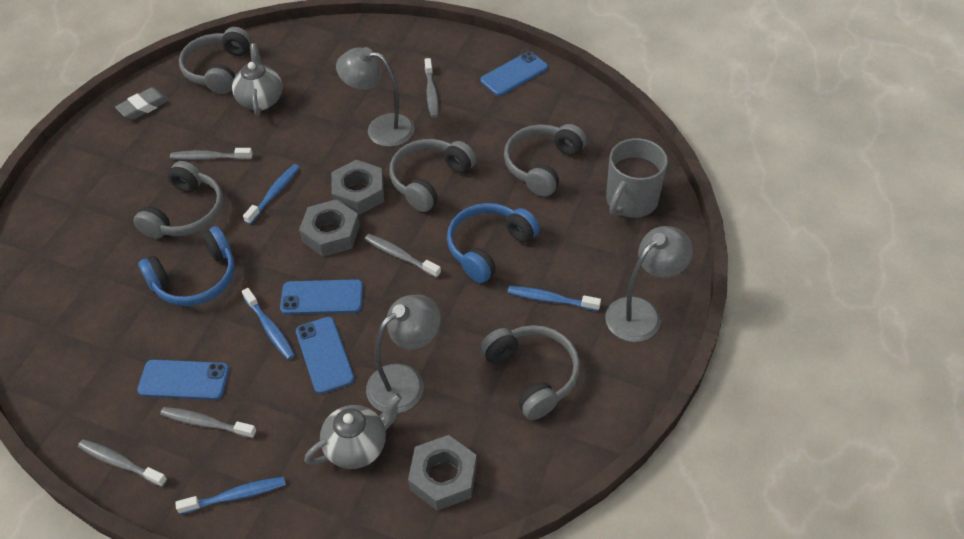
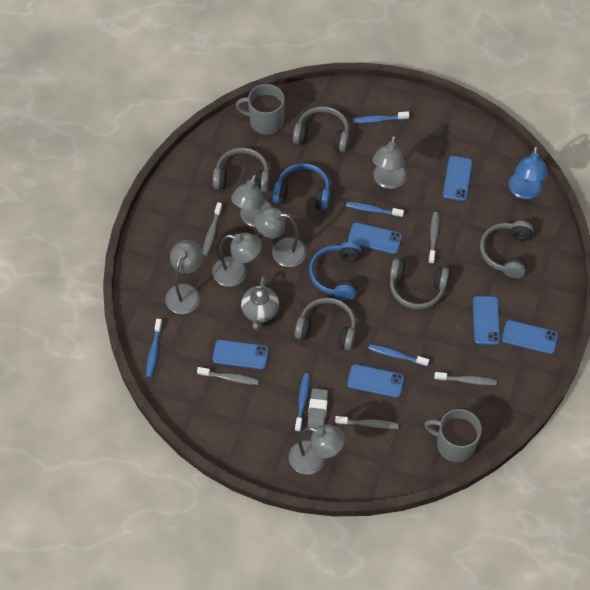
blue lamp: none = 0 -> [509,146,548,199] = 1
blue phone: [137,359,229,400] [280,279,363,315] [296,317,355,394] [480,52,548,96] = 4 -> [213,340,269,370] [347,364,404,398] [348,222,402,254] [443,156,472,201] [473,296,500,345] [502,320,558,354] = 6
blue toothbrush: [175,477,286,514] [242,288,295,360] [243,164,300,225] [508,286,601,311] = 4 -> [146,319,162,377] [295,373,310,432] [346,202,404,217] [353,111,409,123] [368,344,429,366] = 5
grey lamp: [336,47,415,147] [366,295,441,414] [605,226,693,342] = 3 -> [165,240,203,314] [212,232,262,287] [231,174,273,227] [254,207,307,267] [289,425,345,475] [373,135,407,189] = 6
grey mug: [606,138,668,218] = 1 -> [236,84,285,135] [424,409,482,462] = 2
grey nut: [299,199,360,257] [331,160,384,215] [408,435,477,511] = 3 -> none = 0
grey teapot: [232,43,283,116] [304,393,402,469] = 2 -> [241,275,279,330] = 1

